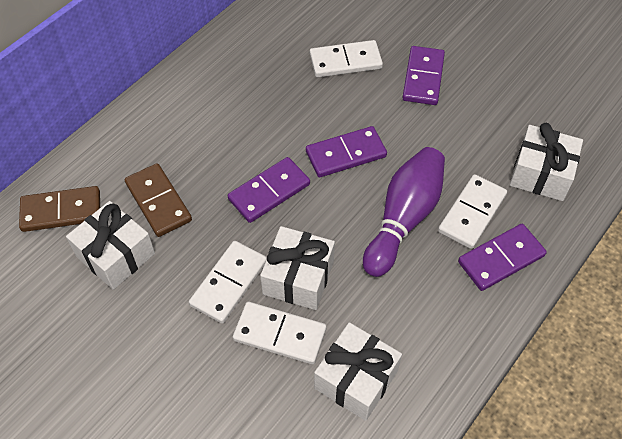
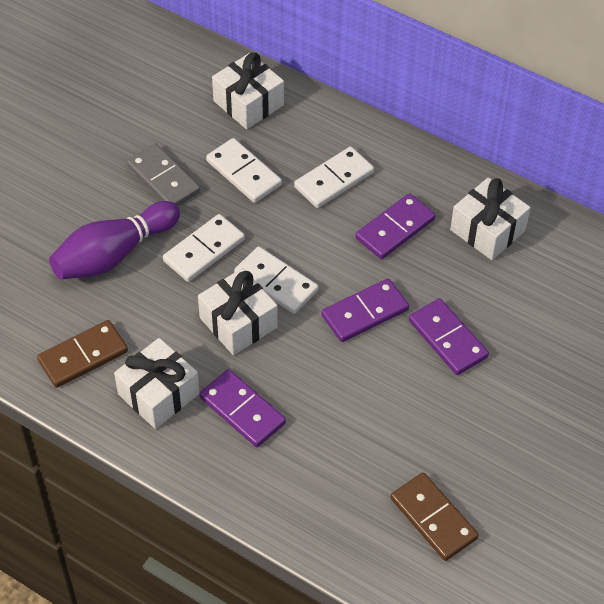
grey domino: none = 0 -> [127,143,201,206] = 1

